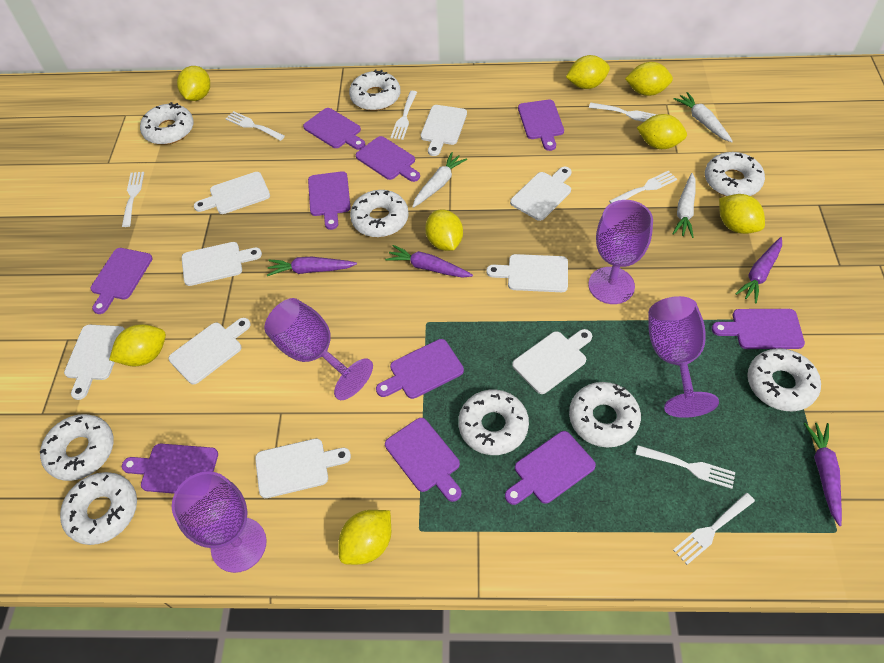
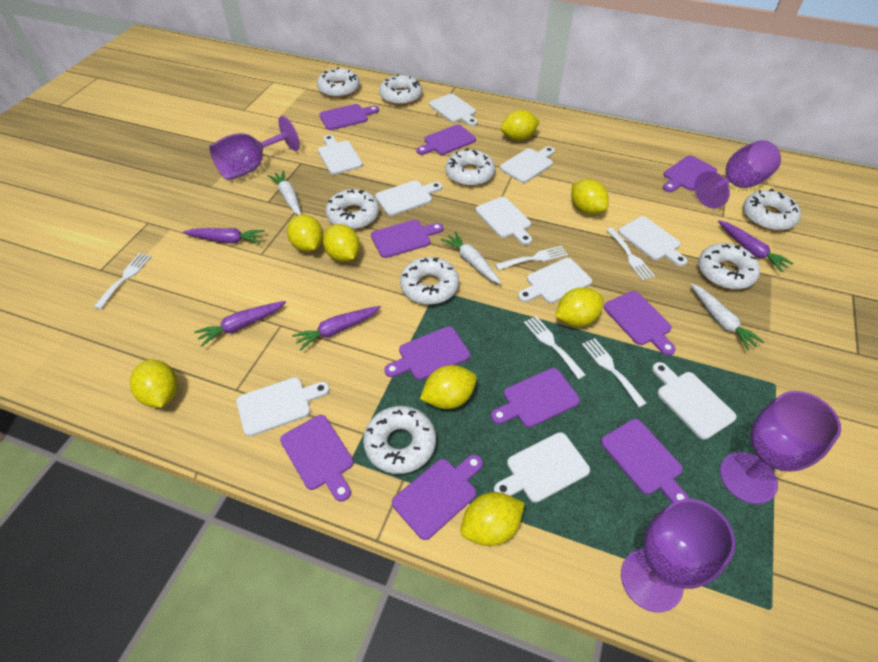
white cutting board: [64,325,125,400] [168,318,251,385] [182,242,262,286] [194,172,270,214] [255,438,351,498] [421,105,467,156] [486,254,568,292] [510,167,572,221] [512,329,592,394] = 9 -> [236,377,330,436] [318,135,363,175] [375,180,442,216] [429,94,478,126] [476,197,532,245] [494,432,590,503] [500,146,555,183] [518,258,592,303] [618,216,688,266] [652,362,737,440] = 10
white donut: [40,414,114,481] [60,472,137,545] [140,102,194,145] [349,69,400,111] [350,190,409,237] [458,390,529,455] [569,382,641,448] [705,152,765,196] [747,348,821,412] = 9 -> [317,67,360,98] [326,189,379,230] [363,406,436,474] [379,74,422,105] [400,257,459,305] [446,148,495,186] [698,243,760,289] [743,189,801,231] = 8
white fork: [122,172,144,227] [225,111,285,141] [391,91,417,140] [589,103,657,122] [609,171,677,203] [636,445,735,489] [673,493,755,565] = 7 -> [94,253,152,309] [495,246,568,270] [524,316,586,379] [582,338,647,407] [606,227,655,281] = 5

